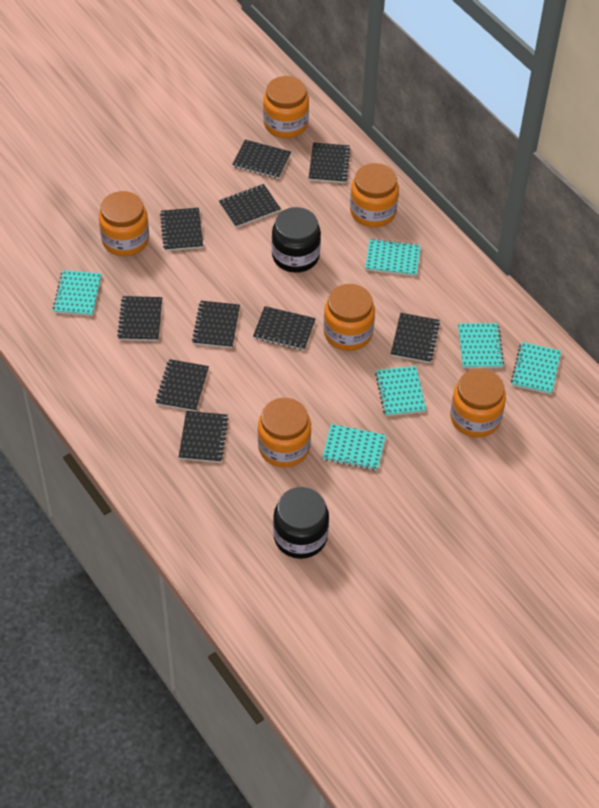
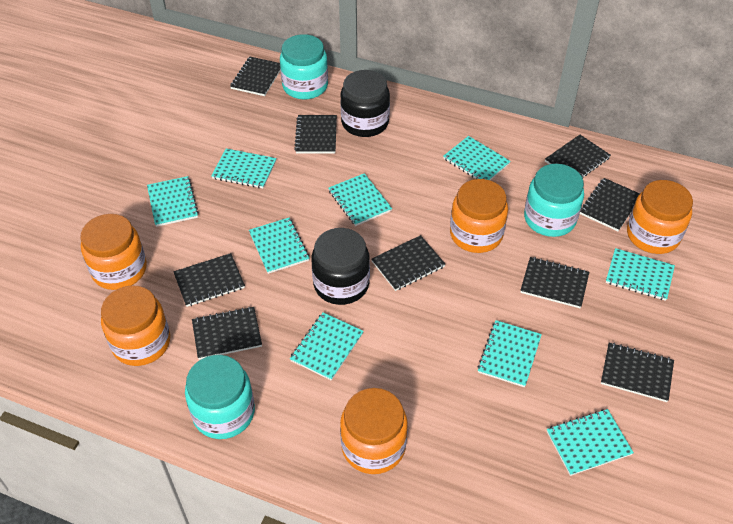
black notebook: [117,296,162,341] [155,359,209,412] [160,208,203,251] [179,411,229,463] [192,301,240,348] [219,184,281,228] [232,140,291,179] [253,306,316,350] [309,142,351,183] [391,313,440,363] = 10 -> [173,253,245,307] [192,307,262,360] [230,57,280,96] [294,115,337,153] [371,235,445,291] [520,257,589,308] [545,135,611,179] [580,178,640,231] [601,343,674,402] = 9
orange jar: [99,191,149,256] [258,398,311,467] [263,76,309,138] [324,284,375,351] [350,163,399,228] [450,369,506,437] = 6 -> [81,214,147,290] [101,285,170,366] [340,388,408,474] [450,179,508,253] [627,180,693,254] = 5
turquoise jar: none = 0 -> [185,355,255,439] [280,34,328,100] [524,164,584,237] = 3
turquoise notebook: [53,270,101,316] [322,424,386,471] [365,239,421,276] [375,366,426,416] [458,323,504,368] [511,342,561,394] = 6 -> [147,176,199,227] [211,149,277,188] [249,218,309,274] [290,312,364,381] [328,173,392,226] [443,136,511,180] [477,320,542,387] [547,409,634,476] [606,248,675,301] = 9

